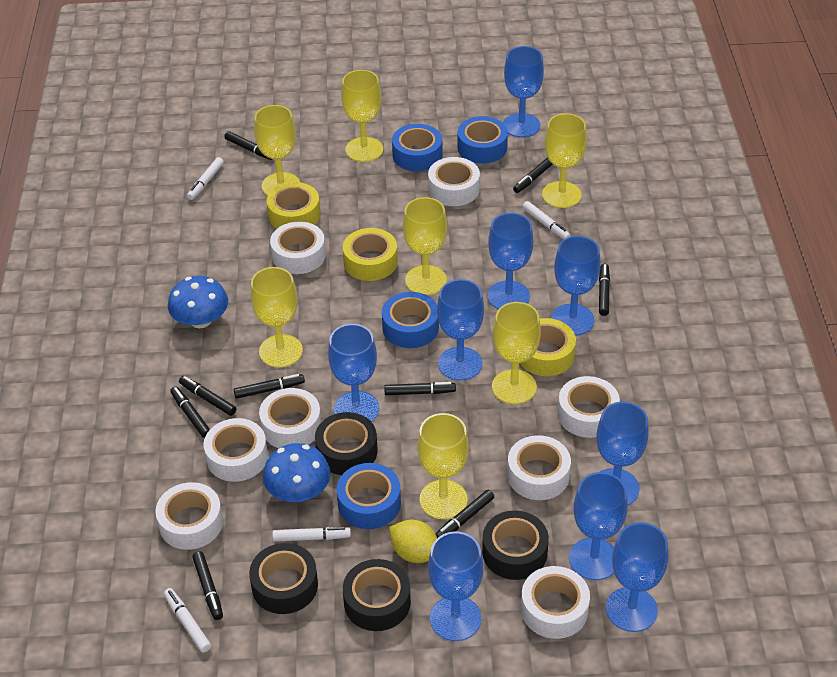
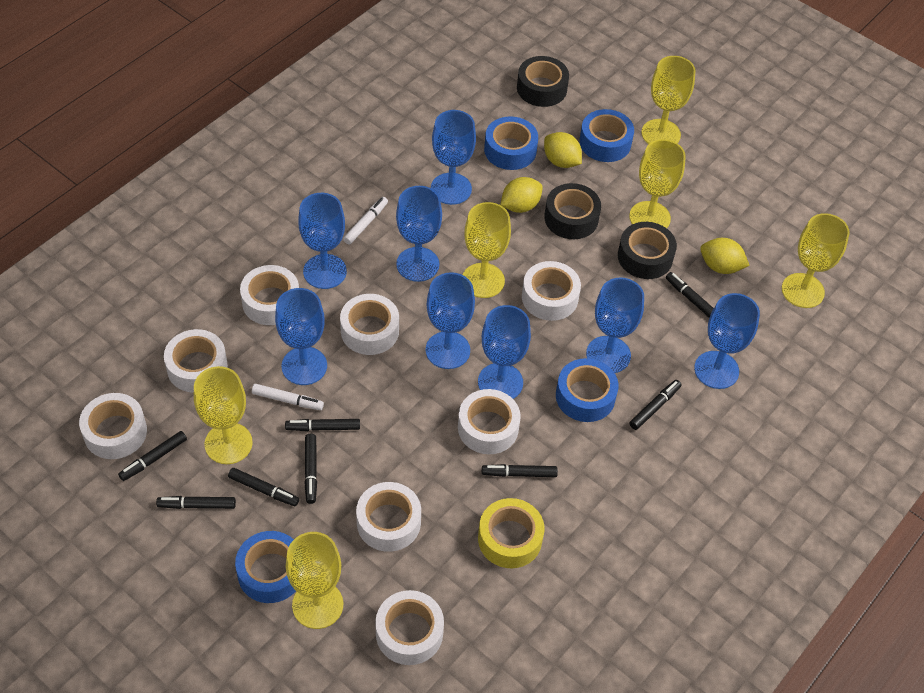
black marker: [170,386,210,438] [179,376,236,416] [192,551,223,620] [224,131,272,160] [234,374,305,399] [384,382,456,395] [435,490,494,538] [513,157,553,193] [599,264,610,316] = 9 -> [118,431,187,481] [156,496,236,509] [228,468,299,506] [285,419,360,431] [304,434,317,504] [482,464,558,477] [629,380,682,430] [666,272,714,318] = 8
black tape: [249,543,318,614] [315,412,378,475] [343,559,411,631] [482,510,549,580] = 4 -> [517,56,569,107] [544,183,601,239] [618,222,677,279] = 3
blue goblet: [328,324,379,422] [428,532,483,641] [437,279,484,381] [488,213,533,309] [503,46,544,138] [551,236,601,336] [569,472,628,580] [596,402,649,505] [606,522,668,632] = 9 -> [275,288,327,385] [298,193,347,289] [396,186,442,282] [426,272,475,369] [431,110,476,205] [478,305,531,399] [586,277,644,373] [694,293,760,389] = 8
blue mushroom: [168,276,228,328] [263,443,330,502] = 2 -> none = 0
white marker: [164,588,211,653] [187,157,224,200] [272,527,351,542] [522,201,571,239] = 4 -> [252,384,324,410] [343,197,388,245] = 2
yellow goblet: [250,267,303,368] [254,105,300,196] [341,70,383,162] [403,197,447,295] [417,413,469,519] [492,302,541,404] [542,113,587,208] = 7 -> [194,366,253,464] [286,532,343,629] [463,202,511,298] [629,139,686,228] [641,56,696,144] [782,213,850,308] = 6
yellow lemon: [389,520,437,563] = 1 -> [501,177,543,213] [544,132,582,168] [700,238,750,274] = 3
yellow tape: [266,182,320,229] [343,228,398,281] [520,318,576,376] = 3 -> [478,498,544,568] = 1

